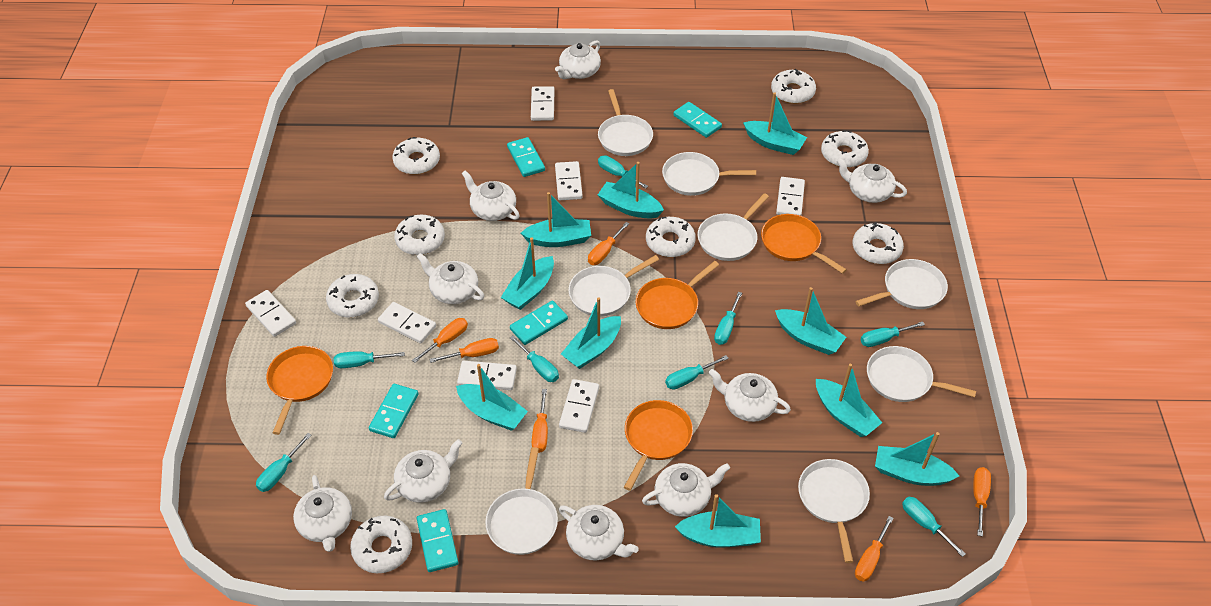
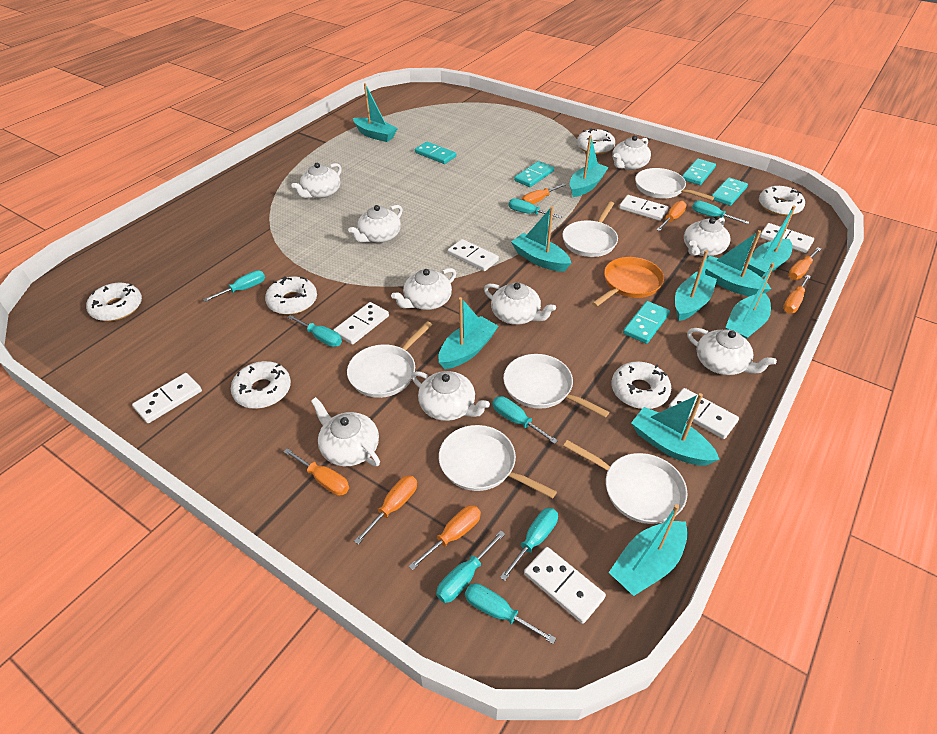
orange pan: [266,346,333,435] [624,400,693,491] [636,261,719,329] [761,214,847,274] = 4 -> [592,257,664,307] = 1
orange screwdriver: [412,318,468,363] [429,338,499,363] [532,389,548,453] [588,222,629,265] [855,516,894,582] [973,467,991,537] = 6 -> [283,448,349,496] [354,475,417,545] [409,505,481,571] [522,183,566,204] [656,201,687,231] [783,275,811,313] [788,247,821,280] = 7
white donut: [326,274,379,318] [350,516,412,573] [392,137,440,174] [394,215,445,255] [646,217,696,257] [771,69,816,104] [821,130,869,168] [853,222,904,264] = 8 -> [86,283,142,321] [231,361,291,409] [265,277,317,315] [577,128,615,154] [612,362,672,409] [759,186,805,216] = 6
white pan: [485,447,558,555] [569,255,659,317] [598,89,653,156] [662,152,756,196] [697,193,769,261] [798,459,870,563] [855,259,948,309] [867,346,976,402] = 8 -> [347,321,432,398] [439,425,557,498] [503,354,609,418] [562,201,618,257] [564,440,688,524] [635,168,715,201] = 6

